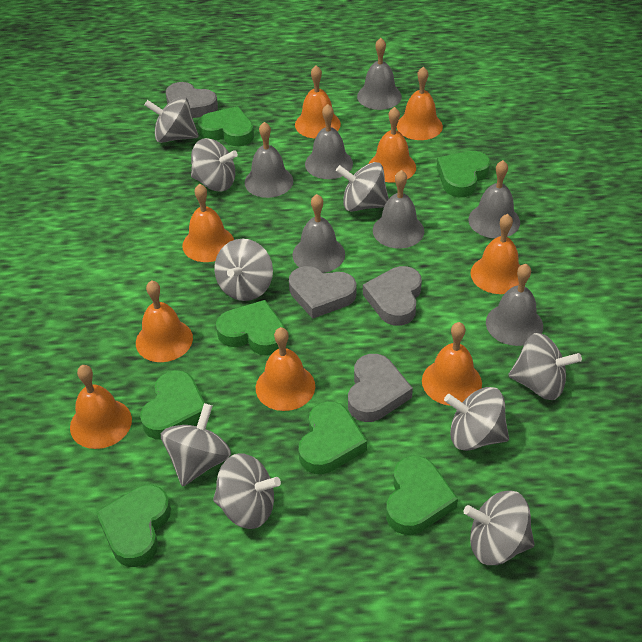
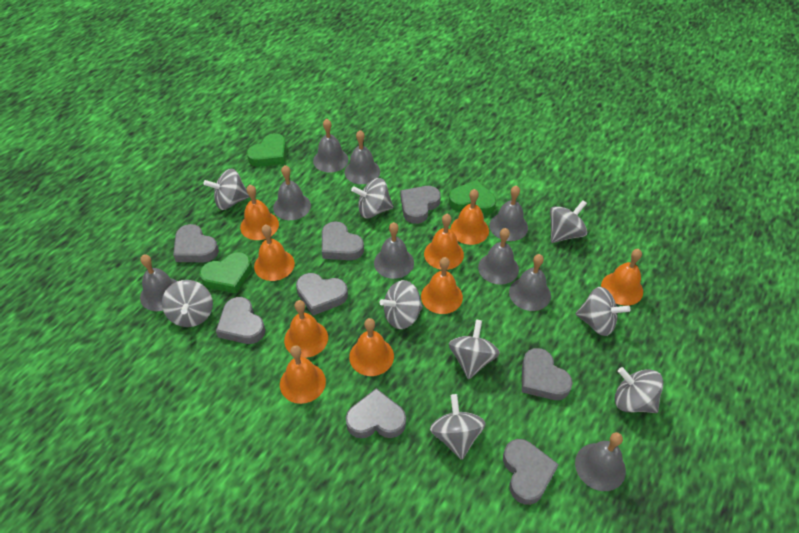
green heart: [96,485,171,567] [140,370,205,440] [198,106,254,146] [216,300,285,355] [299,401,367,474] [386,456,458,535] [437,151,491,197] = 7 -> [200,252,252,293] [247,133,286,167] [449,180,496,215] = 3
grey bell: [244,122,293,198] [292,194,345,273] [305,104,353,179] [357,38,402,110] [373,170,424,248] [468,160,520,238] [486,264,543,346] = 7 -> [140,254,177,311] [273,165,311,220] [313,118,349,173] [344,130,380,184] [374,222,414,279] [478,228,519,285] [490,185,528,241] [509,254,551,311] [575,432,626,491] = 9
grey heart: [166,82,218,118] [289,266,356,319] [348,354,413,422] [363,266,422,326] = 4 -> [173,224,219,262] [216,297,265,344] [296,273,348,315] [322,221,364,260] [346,388,406,438] [401,186,441,224] [503,439,559,505] [522,348,573,400] = 8

